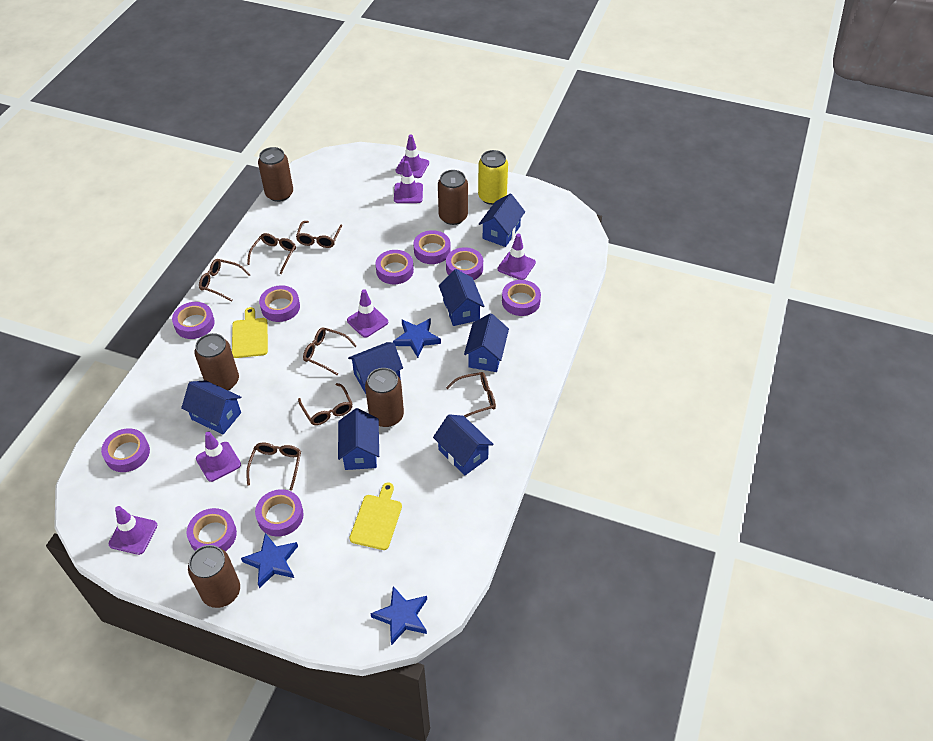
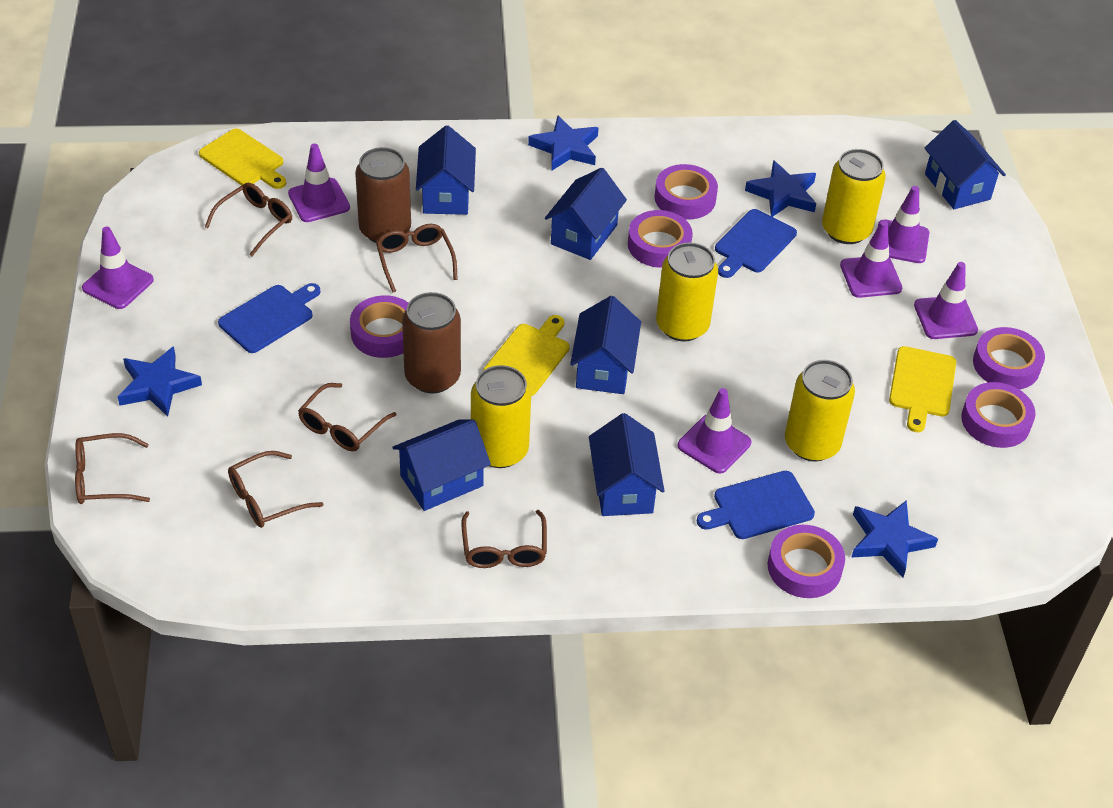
blue cutting board: none = 0 -> [218,283,320,353] [697,471,815,539] [715,209,797,278] = 3
blue house: [181,380,241,434] [338,408,379,470] [348,342,403,394] [433,414,494,476] [439,269,485,326] [464,313,509,372] [479,194,525,247] = 7 -> [392,419,491,511] [416,125,476,215] [545,168,627,260] [570,296,641,394] [589,413,664,516] [925,120,1006,209] = 6
blue star: [241,533,298,588] [370,586,427,645] [393,318,441,358] = 3 -> [118,346,202,417] [528,116,599,170] [745,160,816,217] [851,500,938,578] = 4
brown can: [188,545,240,608] [195,333,239,390] [258,147,293,202] [365,368,404,427] [438,170,468,225] = 5 -> [355,147,411,243] [402,292,461,393] = 2
brown glasses: [199,259,250,302] [246,443,301,490] [247,233,296,274] [296,221,343,248] [298,383,353,425] [303,327,357,375] [446,372,496,417] = 7 -> [75,433,150,504] [205,183,292,256] [228,451,323,528] [298,383,396,451] [376,224,458,293] [461,510,547,568] = 6
purple tape: [101,428,150,472] [172,302,215,339] [187,508,237,551] [255,489,304,537] [259,285,300,322] [375,250,414,284] [414,230,451,264] [446,247,483,280] [502,280,541,316] = 9 -> [350,295,408,358] [628,210,693,268] [654,164,718,220] [768,525,845,598] [961,382,1036,448] [973,327,1045,389] = 6
yellow can: [478,150,508,205] = 1 -> [471,365,531,468] [656,242,718,342] [785,360,855,462] [822,149,886,244] = 4
yellow cutting board: [232,307,268,358] [349,482,402,550] = 2 -> [199,128,286,189] [483,315,570,396] [889,346,956,432] = 3

